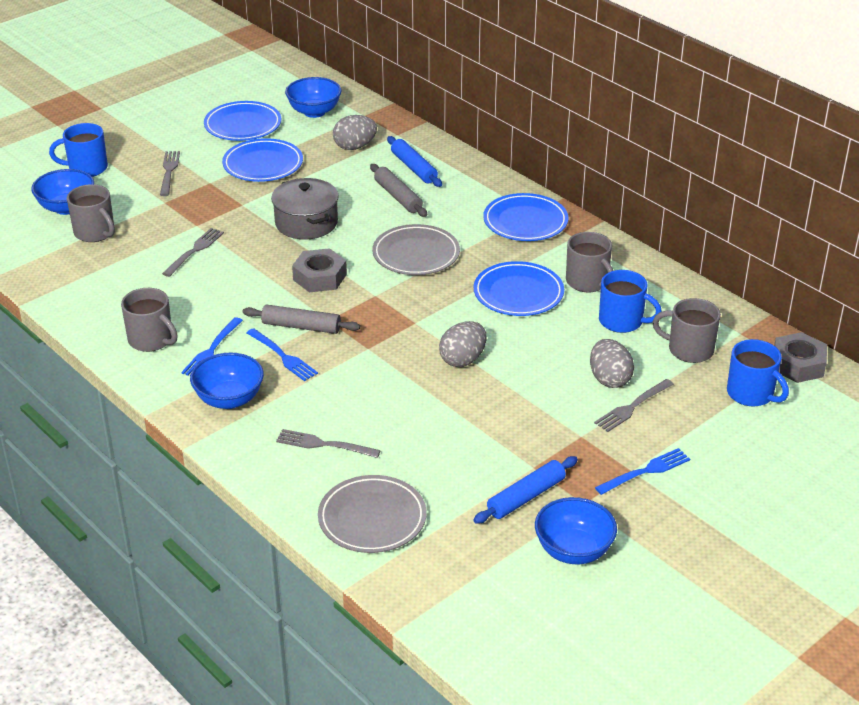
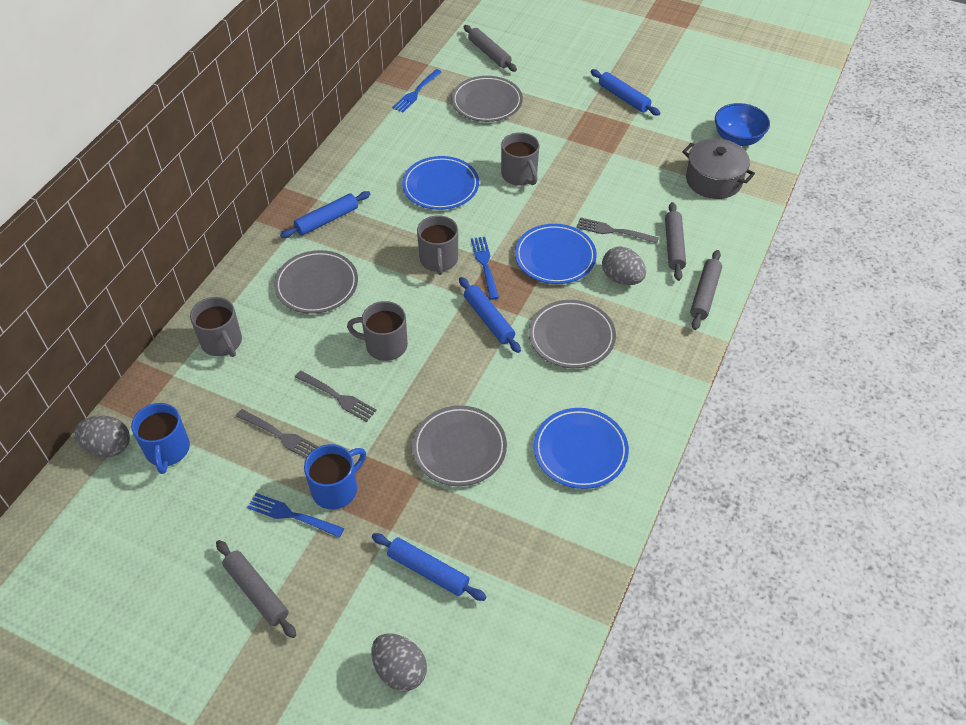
blue bowl: [31,169,94,215] [190,353,264,409] [285,77,341,118] [535,497,617,564] = 4 -> [715,103,770,146] = 1
blue mug: [49,123,108,177] [599,270,662,333] [727,339,789,407] = 3 -> [131,403,190,474] [304,444,366,509] = 2
blue plate: [204,101,281,141] [222,138,303,182] [474,261,564,316] [483,193,568,241] = 4 -> [402,156,479,210] [515,224,597,284] [534,408,629,489] = 3
blue rolling pin: [387,136,442,187] [473,456,578,523] = 2 -> [280,191,370,238] [372,533,486,601] [459,277,521,353] [591,69,660,116] = 4
grey fork: [160,151,180,196] [162,228,224,277] [276,429,381,458] [594,379,674,432] = 4 -> [236,409,319,458] [295,371,377,422] [576,217,659,244] = 3
grey nut: [292,248,347,292] [774,332,827,383] = 2 -> none = 0
grey plate: [318,475,427,553] [372,224,460,275] = 2 -> [274,250,358,314] [412,405,507,486] [451,76,523,122] [529,300,616,368] = 4
grey rolling pin: [243,304,360,334] [370,164,427,217] = 2 -> [216,540,296,638] [464,25,517,72] [665,202,686,281] [690,250,722,330] = 4

